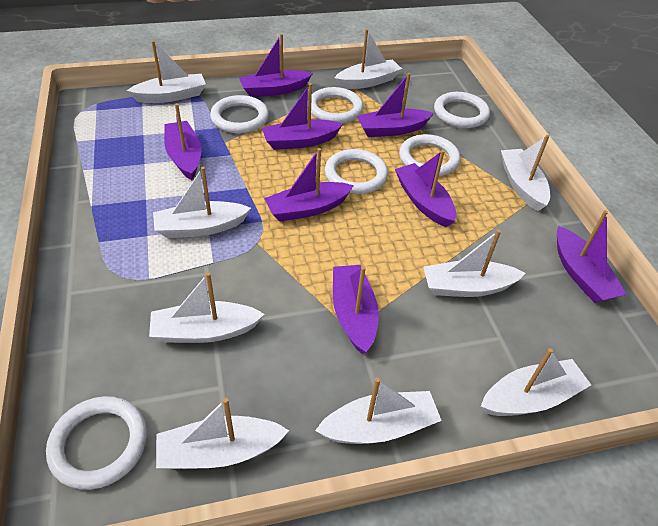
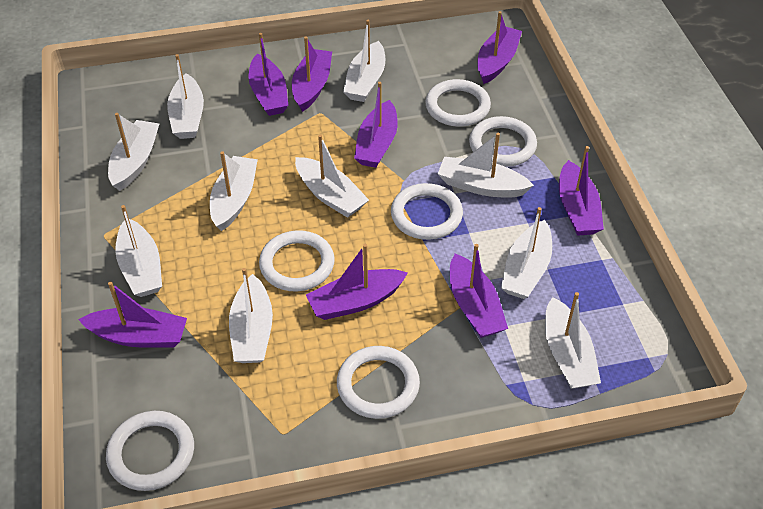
white boat: [127,40,206,103] [149,272,265,343] [153,167,251,238] [156,398,289,469] [315,377,442,444] [335,29,402,89] [423,230,526,297] [481,348,591,416] [501,135,550,211] = 9 -> [108,113,159,191] [115,205,162,297] [167,54,204,139] [210,151,258,231] [229,268,273,363] [295,134,369,218] [343,20,385,102] [438,133,534,198] [501,207,552,299] [545,292,601,389] = 10

